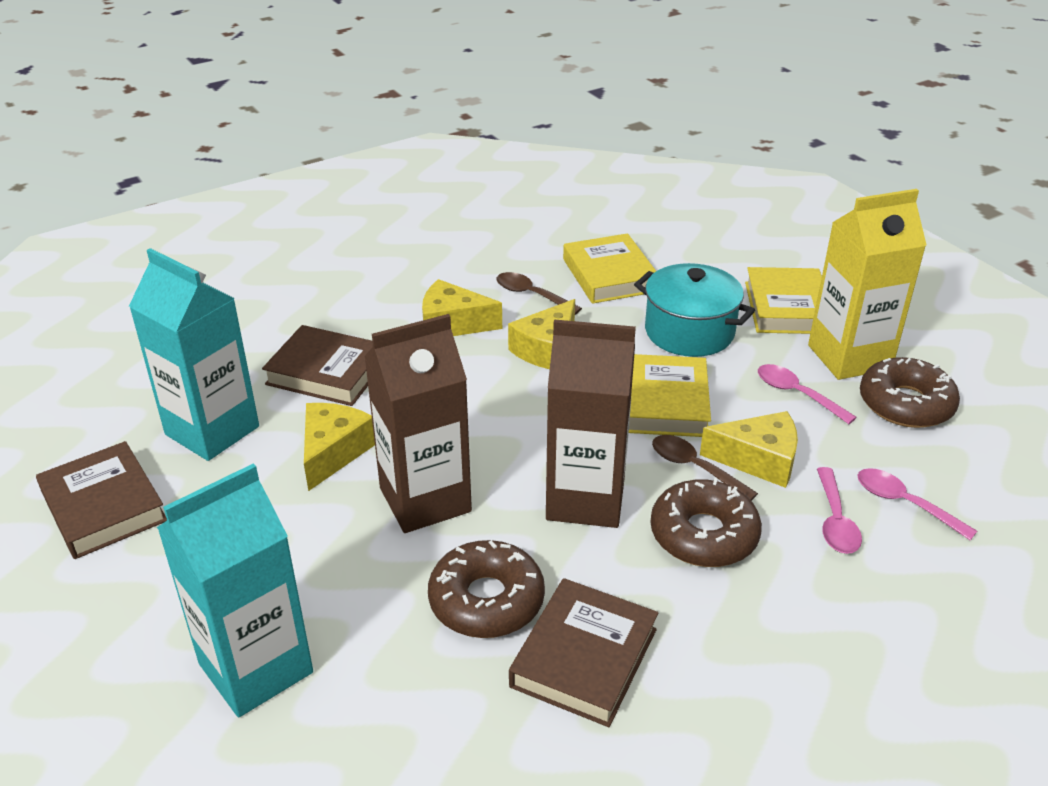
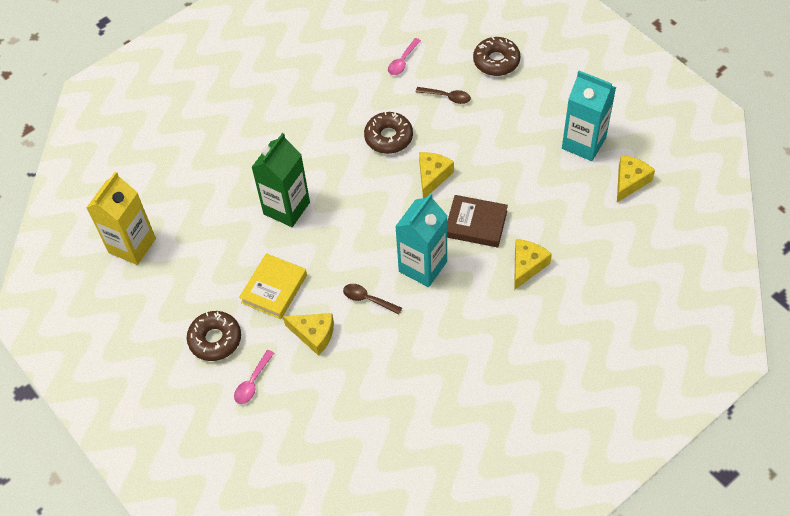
brown book: [36,441,167,559] [262,325,373,406] [509,578,658,727] = 3 -> [447,195,508,247] = 1
brown carton: [364,314,472,533] [546,319,636,528] = 2 -> none = 0
green carton: none = 0 -> [251,133,310,227] = 1
pink spoon: [758,364,857,424] [817,467,862,554] [858,468,977,540] = 3 -> [234,350,274,404] [388,38,421,75] = 2
turquoise pot: [634,263,755,357] = 1 -> none = 0
yellow book: [563,233,656,304] [629,354,711,437] [745,267,822,334] = 3 -> [239,253,307,319] = 1

